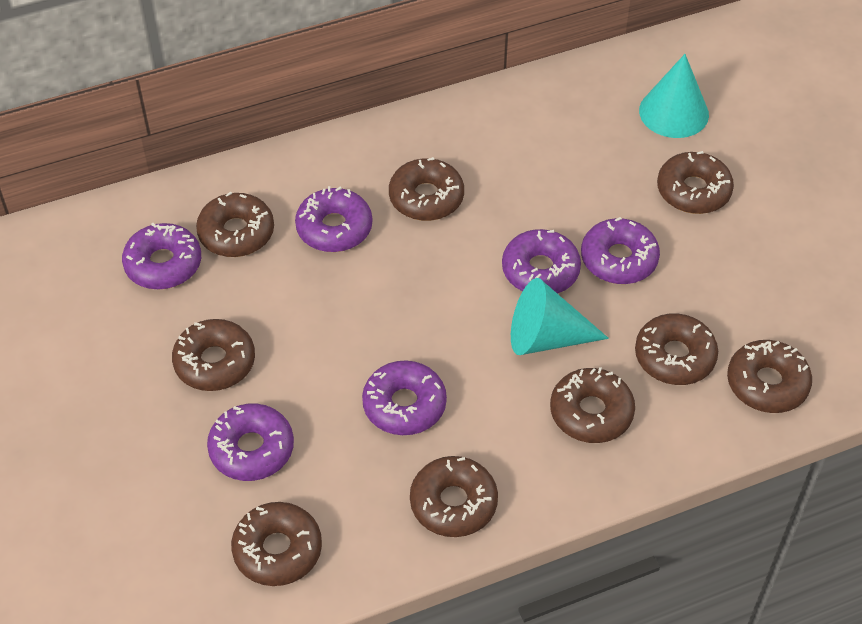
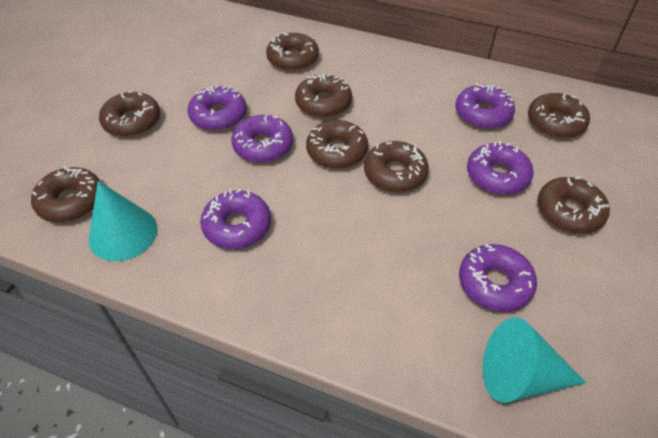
brown donut: [172,319,255,391] [196,192,274,257] [231,502,322,586] [389,157,464,221] [410,456,498,537] [550,367,635,443] [635,313,718,385] [657,151,734,214] [727,340,812,413] = 9 -> [31,166,100,222] [99,90,160,137] [266,32,319,71] [295,74,352,118] [306,120,368,169] [364,141,429,193] [528,93,590,138] [537,177,610,234] = 8

